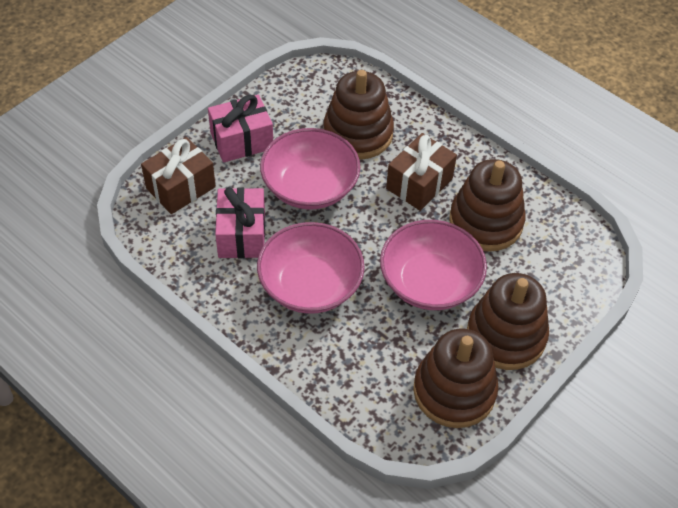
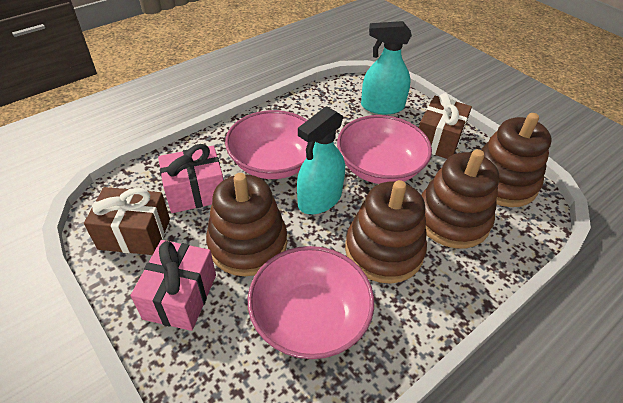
turquoise spray bottle: none = 0 -> [297,106,345,214] [361,21,412,114] = 2

